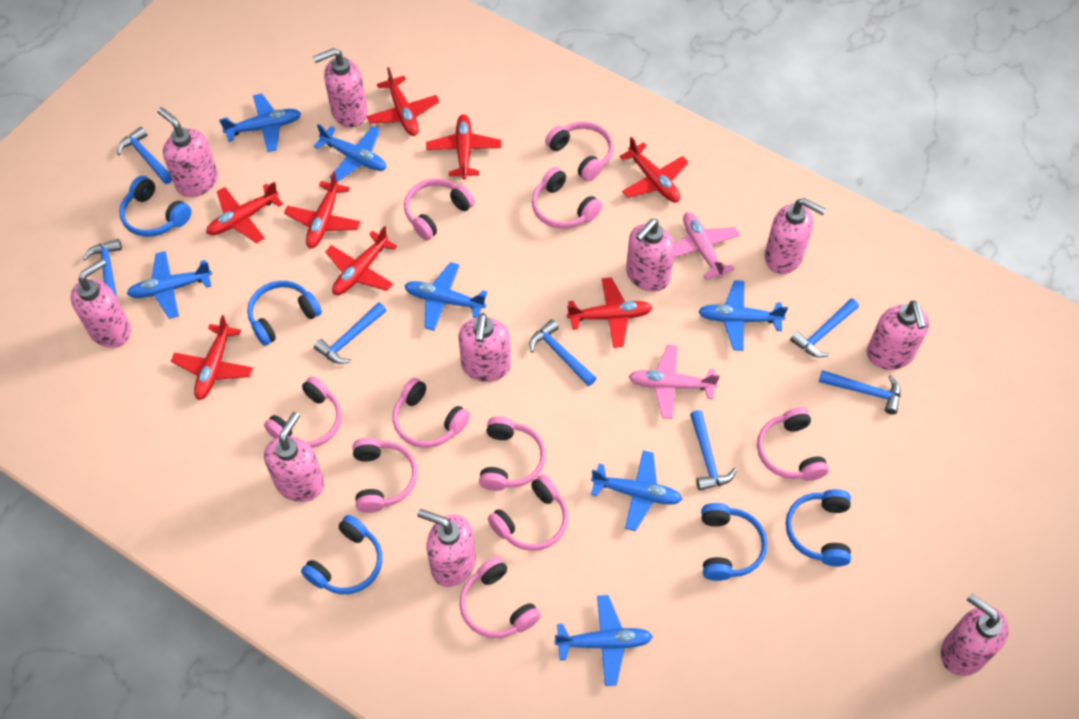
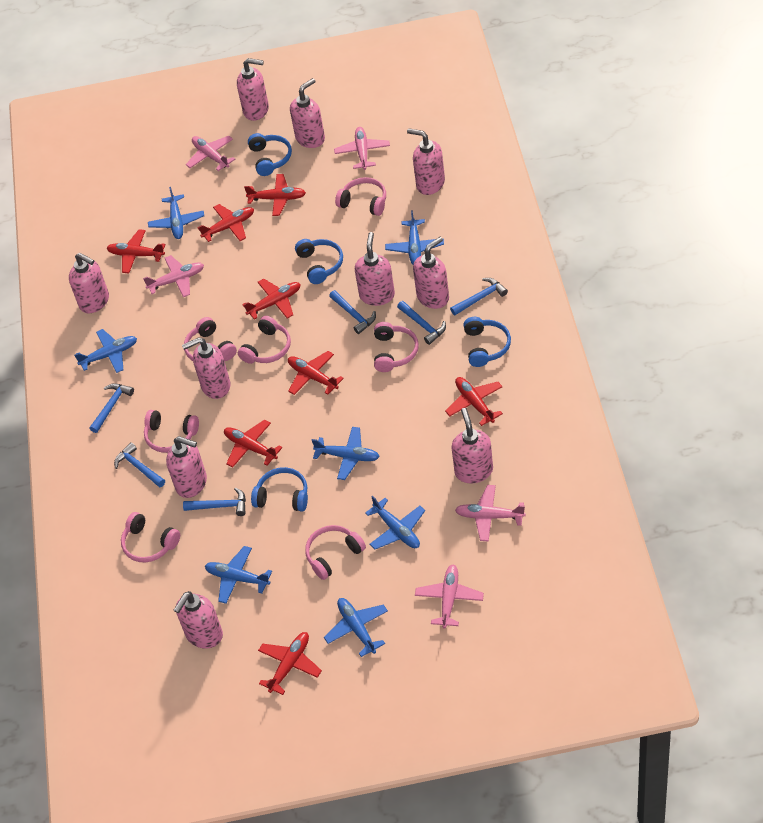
blue hammer: [83,239,122,298] [117,127,172,184] [314,302,386,364] [529,319,596,386] [690,410,737,491] [790,298,859,357] [819,370,901,415] = 7 -> [89,383,134,433] [114,442,165,487] [183,488,246,516] [329,290,376,334] [397,301,446,345] [450,278,508,315] = 6
blue headphones: [119,176,191,237] [247,281,322,346] [301,515,382,594] [701,503,767,581] [786,489,851,567] = 5 -> [248,133,292,176] [251,467,308,512] [295,239,343,284] [464,317,511,367] = 4
pink headphones: [264,376,342,448] [352,438,417,513] [393,378,470,448] [404,178,475,240] [459,557,541,638] [479,417,546,491] [488,475,568,551] [532,167,602,229] [545,122,613,181] [757,407,829,481] = 10 -> [121,512,180,562] [144,410,199,453] [184,317,237,361] [238,316,291,364] [305,525,366,580] [335,177,386,216] [374,322,419,372] = 7
pink plane: [629,345,720,419] [674,212,740,280] = 2 -> [143,255,204,297] [186,136,236,171] [334,127,390,170] [415,565,484,629] [455,485,526,542] = 5

